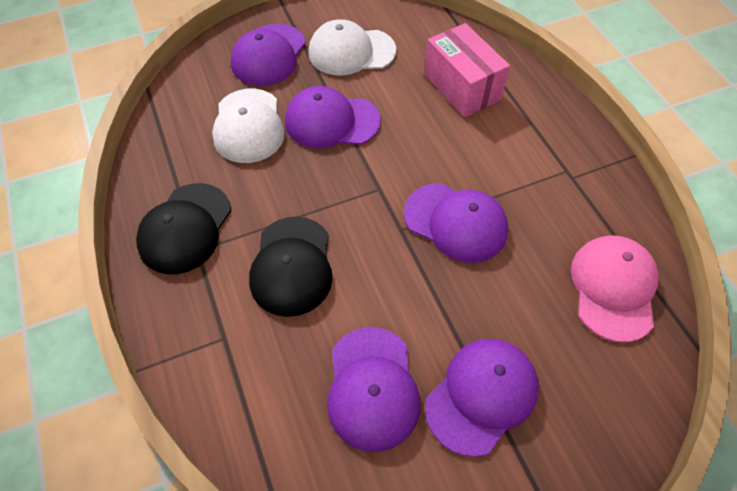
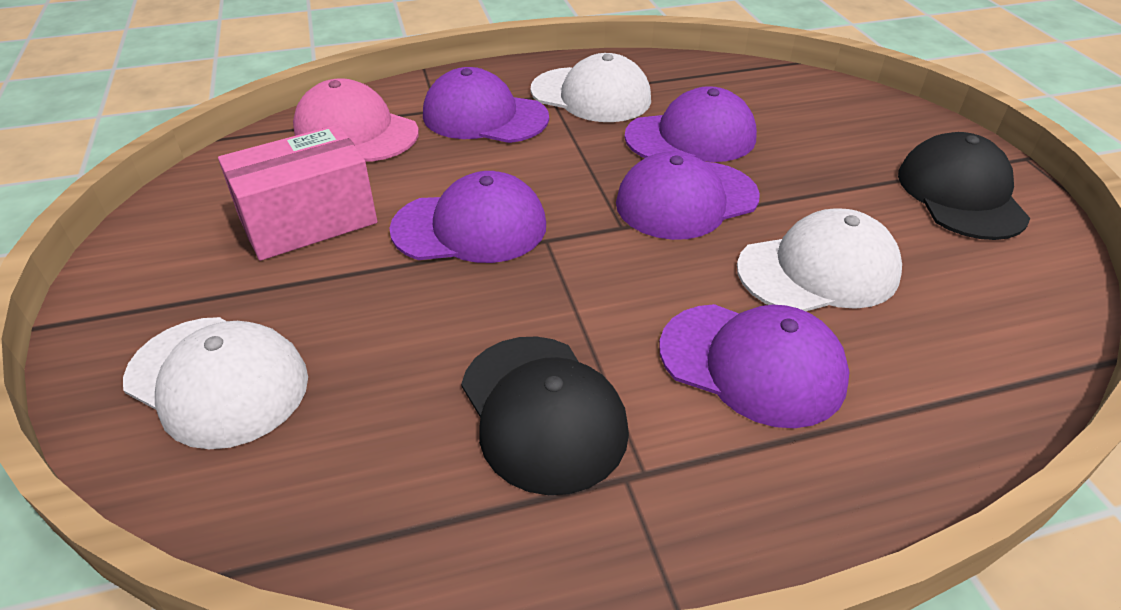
white cap: [212,89,285,163] [308,19,396,76] = 2 -> [123,317,308,449] [531,53,651,122] [737,208,902,311] = 3

